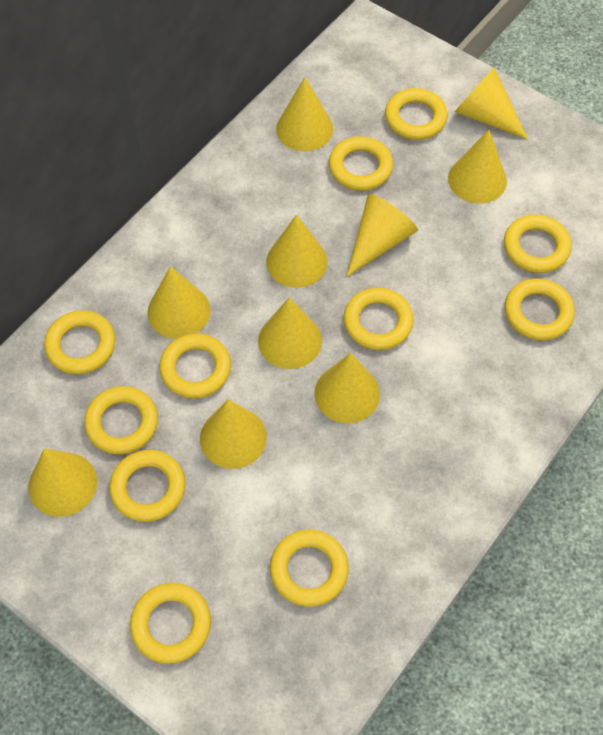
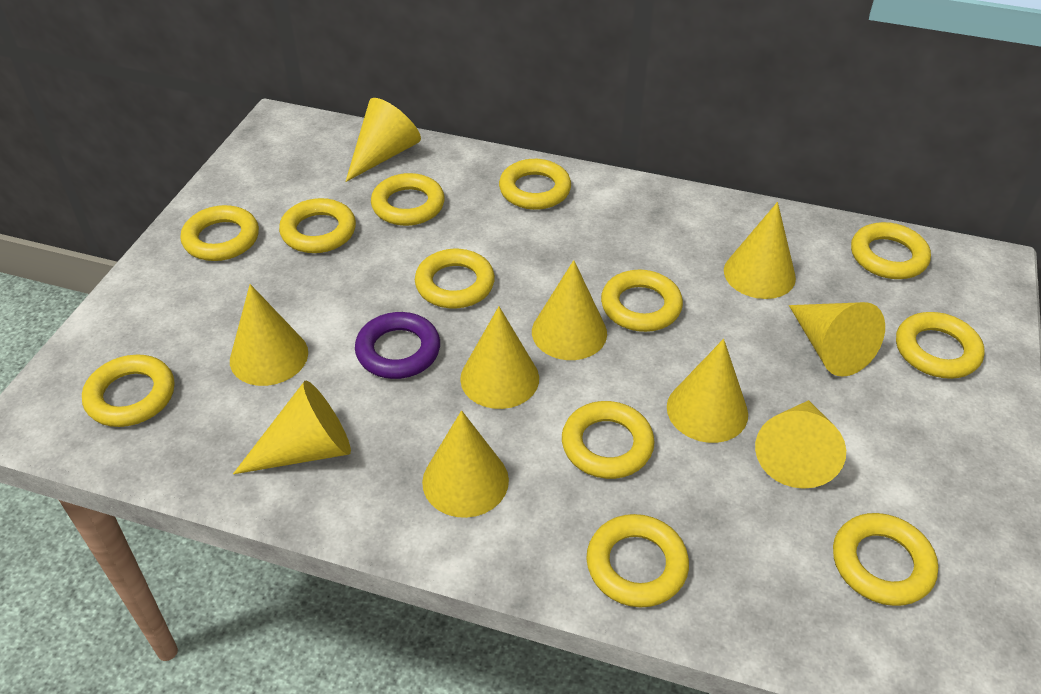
purple ring: none = 0 -> [355,312,440,379] = 1
yellow ring: [44,310,116,374] [84,386,158,454] [109,450,186,522] [130,583,211,664] [159,333,231,399] [270,529,349,607] [329,136,393,191] [343,288,414,350] [385,88,448,140] [504,215,571,273] [505,278,575,341] = 11 -> [82,355,174,427] [181,205,259,261] [279,198,356,253] [371,173,445,226] [415,249,495,308] [499,159,571,210] [562,401,655,479] [586,514,689,607] [601,270,683,332] [833,513,938,606] [851,222,931,279] [896,312,985,379] = 12

